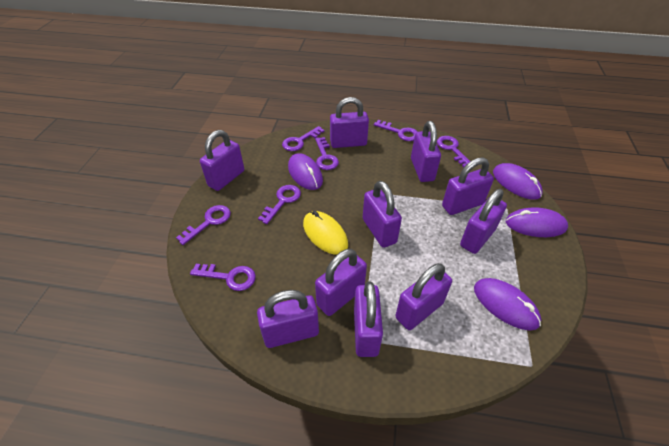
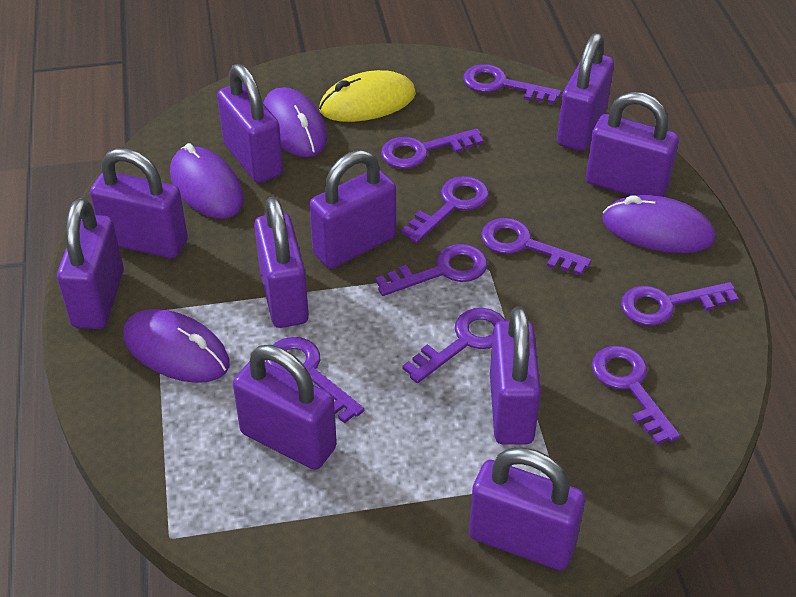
purple key: [176,205,231,245] [190,264,256,291] [258,185,301,224] [282,126,325,151] [315,137,339,170] [374,120,418,141] [437,136,470,167] = 7 -> [266,337,364,423] [375,244,487,296] [381,128,484,169] [401,176,489,243] [402,308,506,383] [463,64,561,104] [481,218,591,276] [592,346,680,445] [621,282,739,326] = 9

